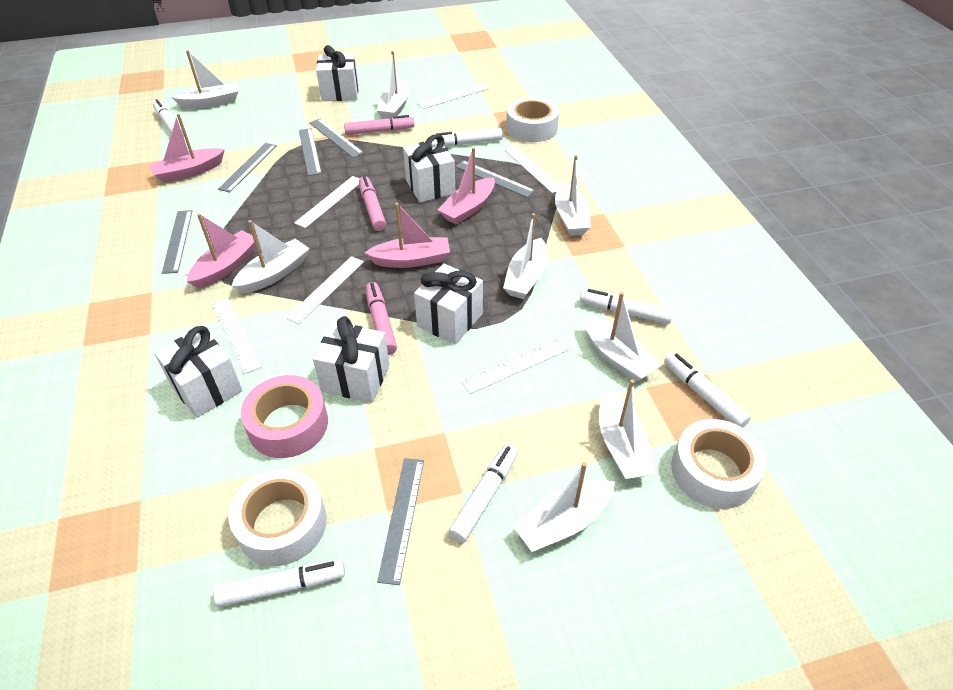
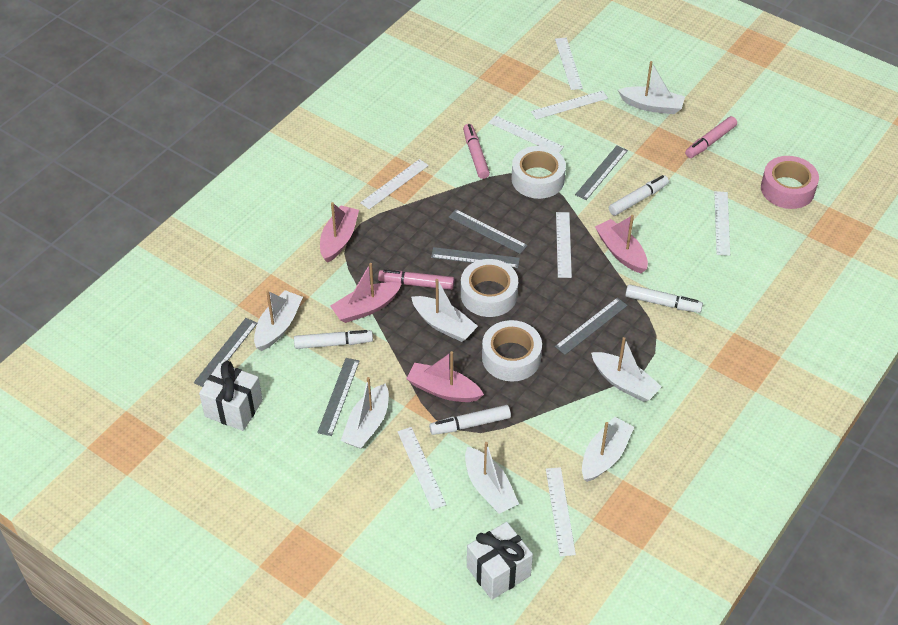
white boat: [171,50,239,108] [232,220,310,294] [377,51,409,119] [503,213,548,299] [513,462,615,552] [555,155,591,236] [584,292,661,382] [599,379,655,479] = 8 -> [254,290,303,351] [341,377,389,449] [411,279,478,342] [465,442,519,514] [582,417,634,482] [591,337,662,402] [618,61,685,114] = 7
white gift: [154,326,243,418] [313,316,389,403] [316,45,358,101] [403,134,455,202] [414,263,483,344] = 5 -> [199,361,263,431] [467,522,533,600] = 2
white marker: [153,99,184,137] [213,559,345,607] [434,128,503,147] [449,444,518,543] [580,289,674,324] [664,352,751,428] = 6 -> [294,330,373,349] [429,405,511,435] [609,175,669,216] [625,284,703,313] = 4
white ruler: [212,297,262,374] [286,256,364,324] [294,176,360,228] [417,84,489,109] [461,338,569,394] [505,146,559,193] = 6 -> [360,159,429,209] [397,427,446,510] [489,115,564,153] [531,90,608,119] [546,467,576,556] [555,37,583,90] [556,212,572,278] [714,191,730,256] = 8

